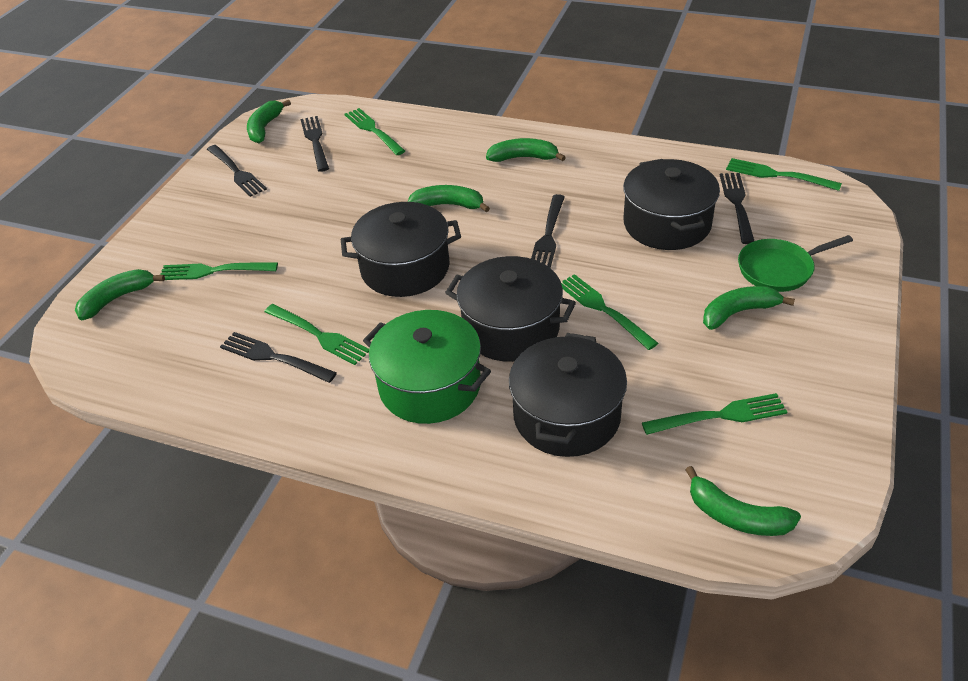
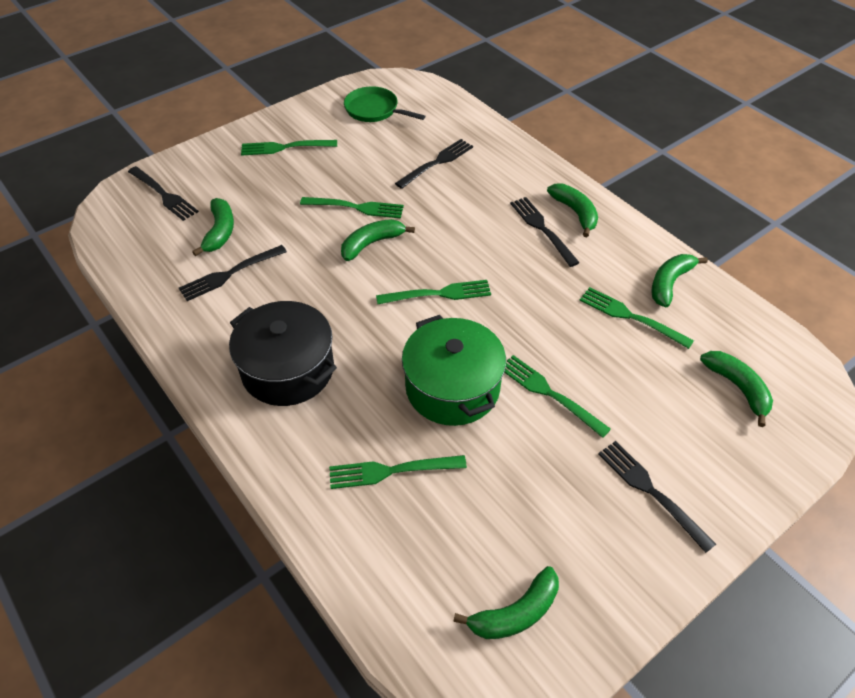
black pot: [341,202,461,297] [445,256,576,362] [509,333,627,457] [623,159,720,250] = 4 -> [229,301,337,406] = 1

